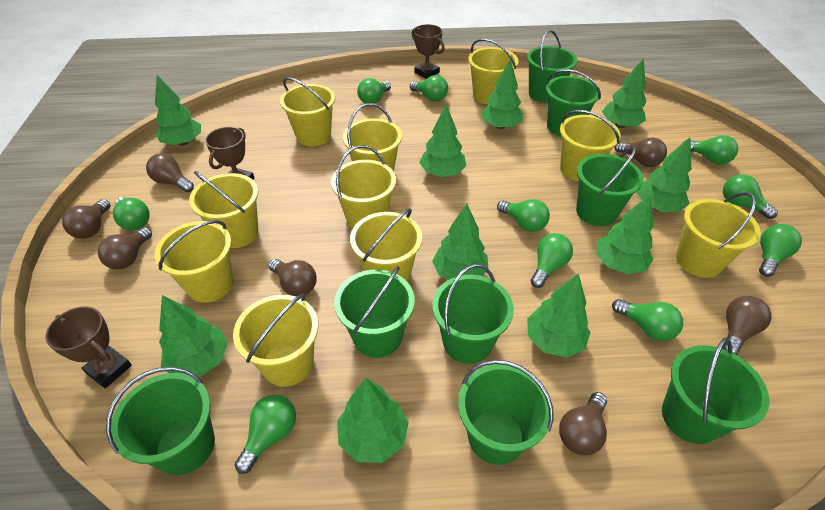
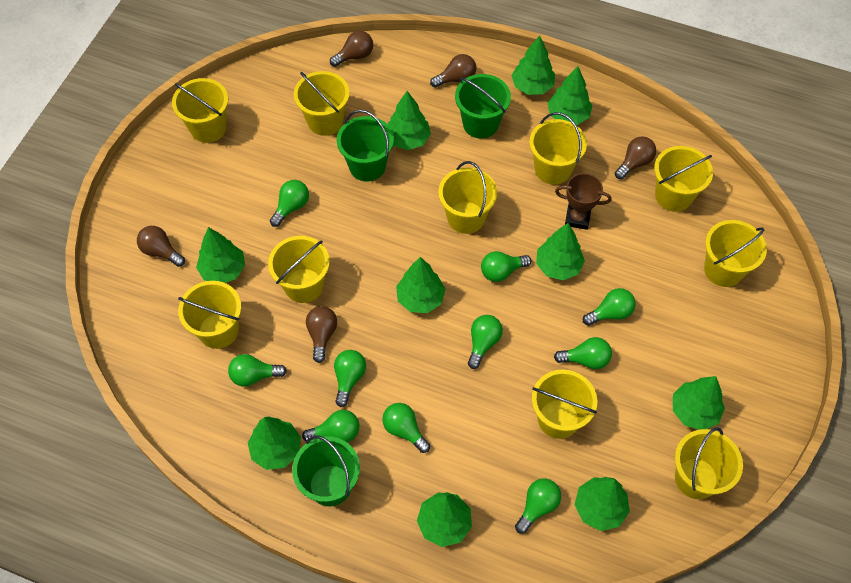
brown light bulb: [62,199,110,239] [98,227,152,269] [146,153,194,192] [268,259,317,296] [559,392,607,455] [614,138,667,167] [722,296,771,355] = 7 -> [137,226,185,267] [306,306,337,363] [330,31,373,67] [430,54,476,88] [615,136,656,179] = 5
brown trophy: [45,307,132,388] [205,127,255,180] [412,24,445,79] = 3 -> [555,173,611,230] = 1
green bucket: [106,367,215,475] [334,266,415,358] [432,264,514,364] [458,360,554,465] [527,30,577,103] [546,69,601,137] [576,147,644,226] [662,338,769,444] = 8 -> [292,435,360,506] [337,110,394,181] [455,74,511,139] = 3

